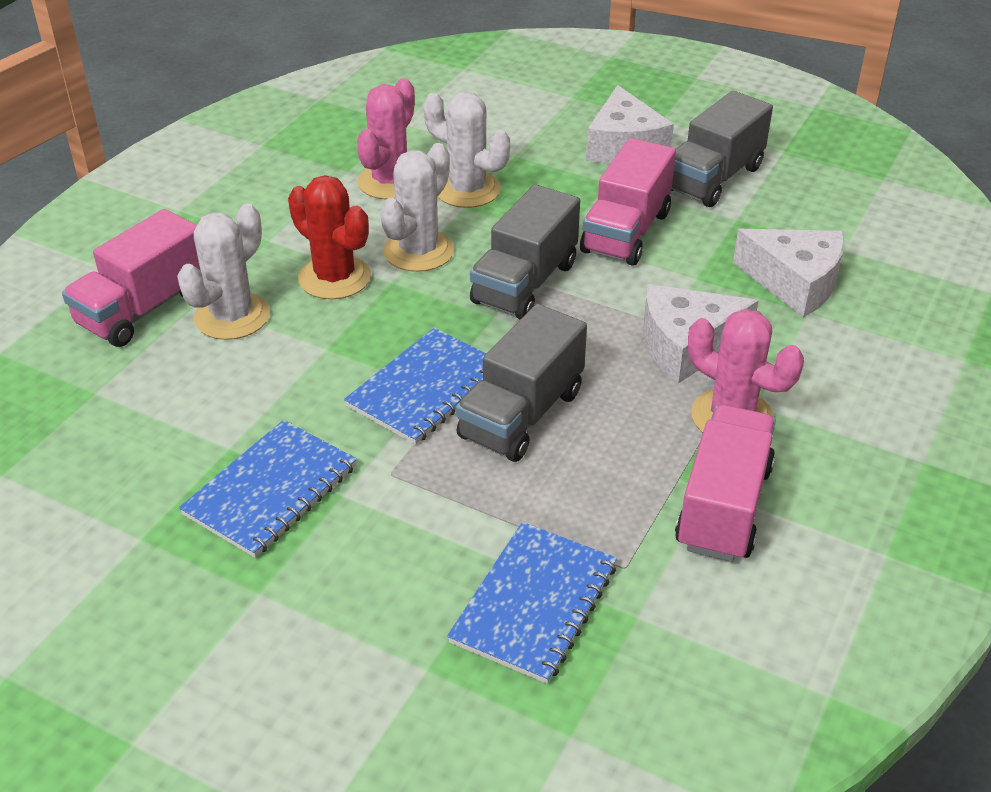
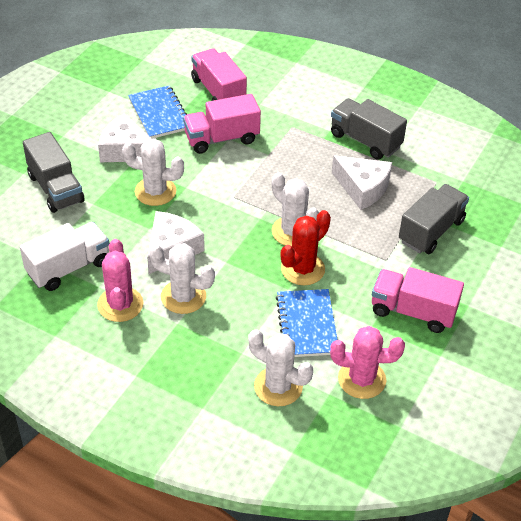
blue notebook: [179,420,357,558] [344,327,486,445] [447,522,617,684] = 3 -> [128,85,187,139] [276,289,338,357] = 2
white cactus: [177,204,270,340] [380,143,454,272] [423,92,510,208] = 3 -> [122,138,184,206] [149,243,215,314] [248,329,313,406] [272,172,319,247] = 4
white truck: none = 0 -> [20,222,109,291] = 1

